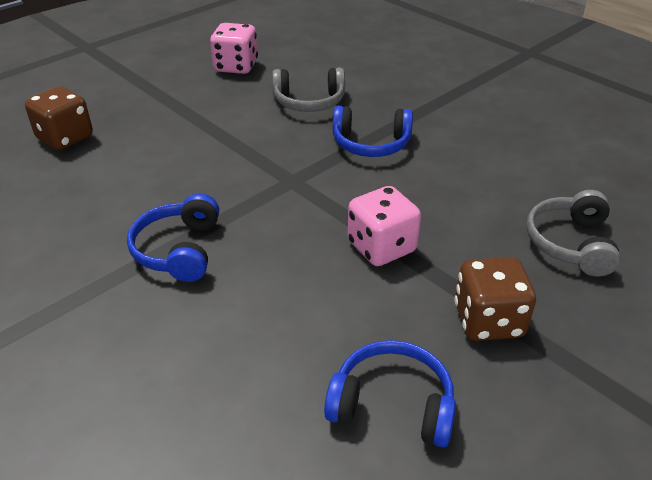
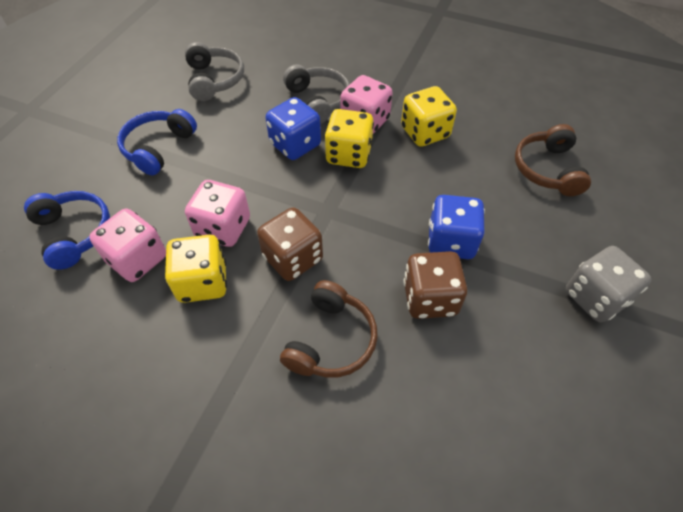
blue dice: none = 0 -> [265,97,321,160] [428,195,485,259] = 2
blue headphones: [127,193,219,282] [324,340,456,447] [333,106,413,157] = 3 -> [24,191,110,270] [117,109,197,175] = 2
brown headphones: none = 0 -> [280,280,378,378] [515,124,591,196] = 2
grey dice: none = 0 -> [566,246,651,323] = 1
pink dice: [210,23,258,74] [348,186,421,266] = 2 -> [89,208,166,282] [185,180,250,247] [340,75,393,134] = 3
yellow dice: none = 0 -> [165,235,227,303] [324,109,374,168] [401,86,457,147] = 3

